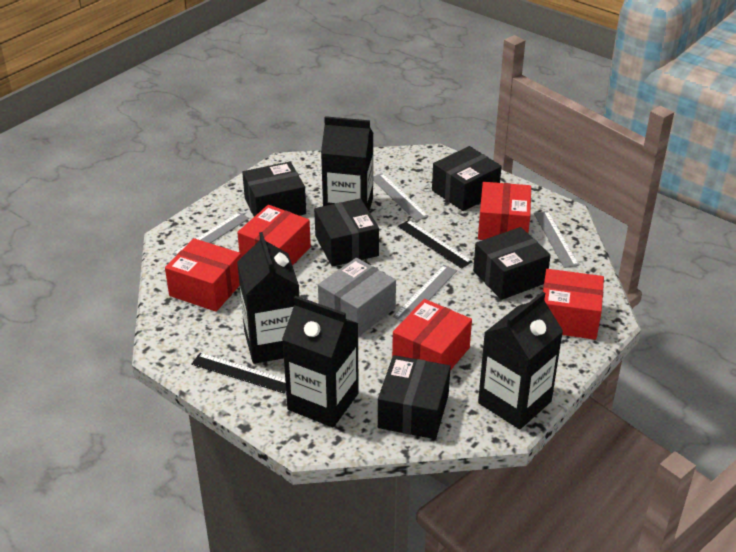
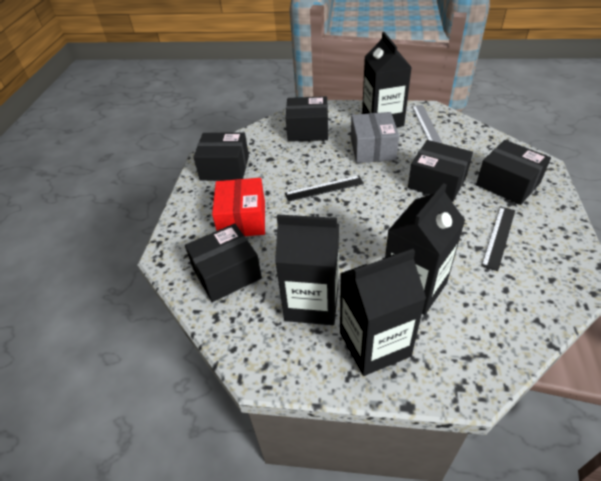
grey ruler: [173,212,249,256] [373,173,429,221] [393,265,457,321] [534,211,579,268] = 4 -> [412,105,442,143] = 1
red box: [165,238,241,312] [237,205,311,265] [392,299,472,371] [478,182,531,240] [543,269,604,340] = 5 -> [212,178,265,236] = 1

